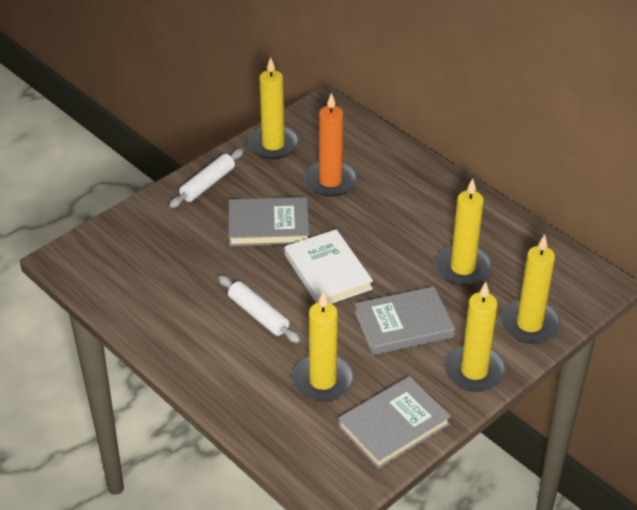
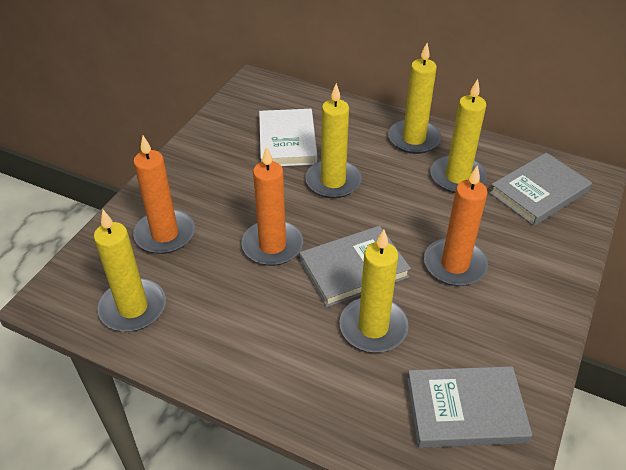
orange candle: [304,93,357,196] = 1 -> [133,136,195,254] [241,146,303,266] [424,165,488,286] = 3
white rolling pin: [169,148,244,208] [218,275,300,343] = 2 -> none = 0

